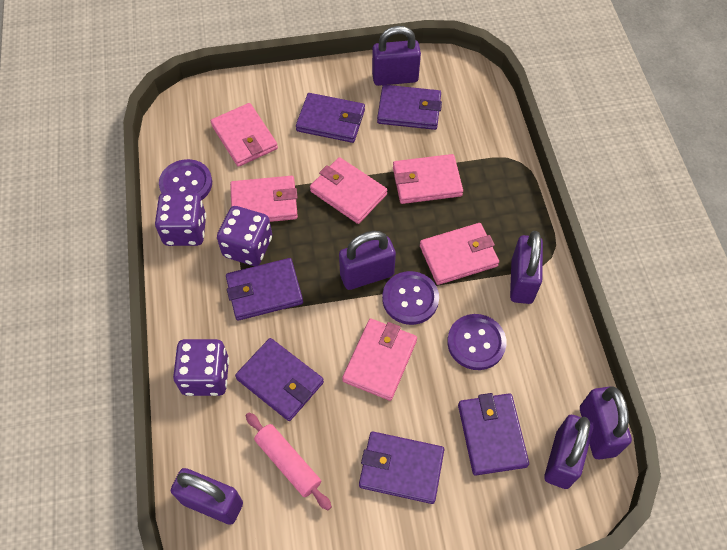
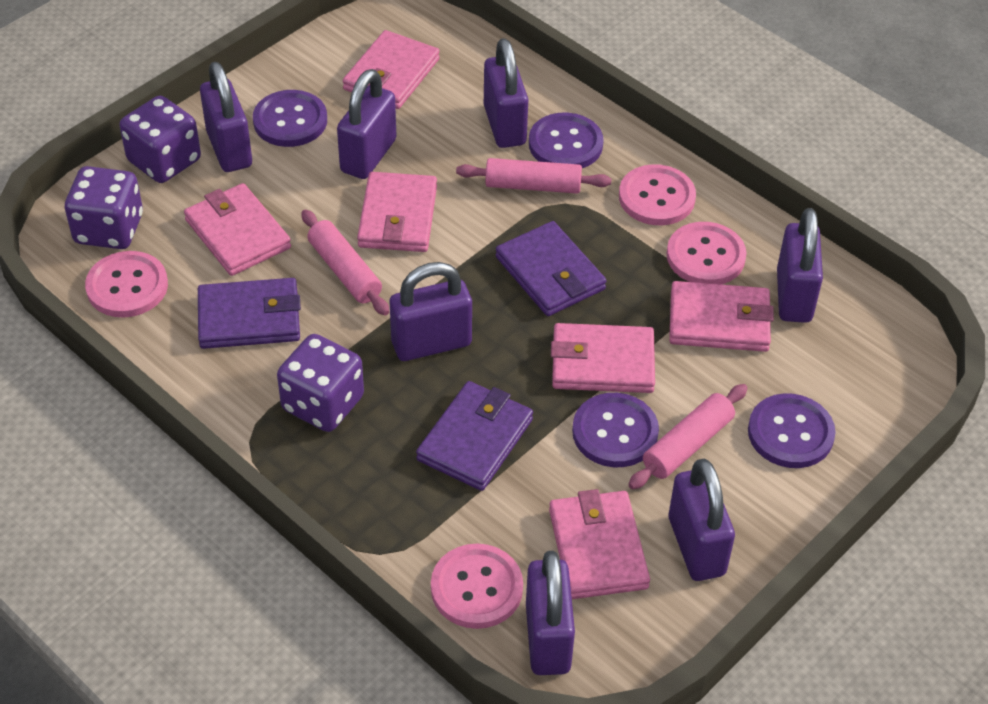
pink button: none = 0 -> [85,251,168,317] [431,543,523,629] [619,164,696,225] [667,222,747,285] = 4
pink rolling pin: [246,413,332,510] = 1 -> [301,210,389,316] [456,158,611,194] [629,384,748,489] = 3
purple button: [159,159,212,200] [382,271,439,325] [447,314,507,370] = 3 -> [253,90,327,147] [529,113,604,168] [572,393,659,467] [748,393,836,468] = 4
purple padlock: [171,468,243,525] [339,231,396,290] [372,26,421,86] [510,231,543,304] [544,415,593,489] [580,386,632,459] = 6 -> [200,62,252,172] [337,69,397,179] [390,262,472,361] [484,38,528,148] [526,551,575,675] [669,458,735,581] [777,208,823,323] = 7
purple wallet: [226,258,303,321] [235,338,324,421] [296,93,365,143] [359,431,444,504] [377,85,442,130] [458,393,529,475] = 6 -> [198,278,301,349] [416,381,533,491] [496,221,606,316] = 3

